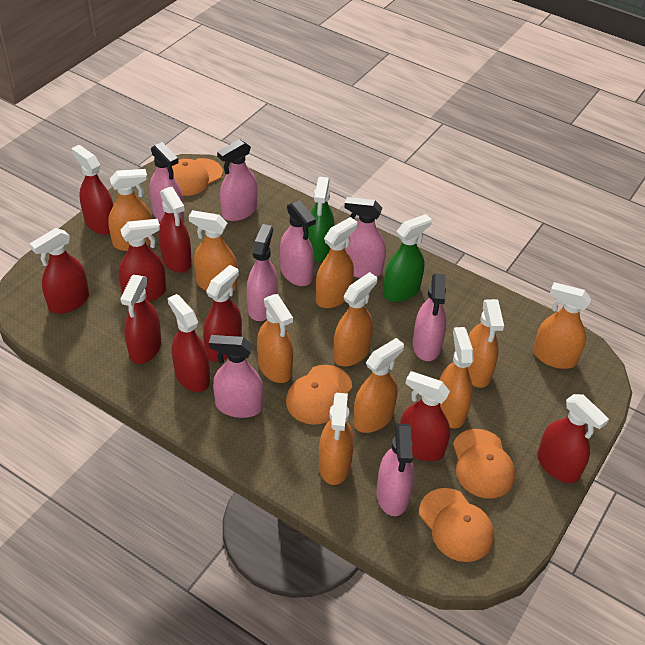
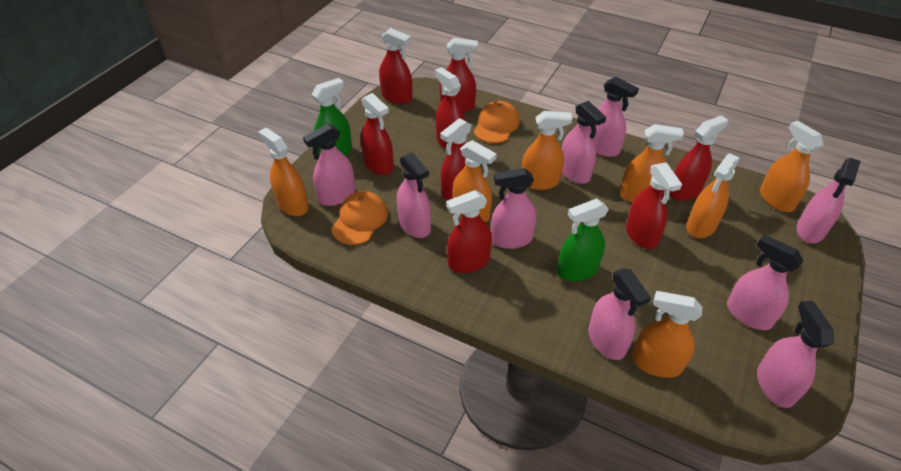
orange cap: [172,158,223,196] [286,365,352,425] [419,488,494,562] [453,429,515,498] = 4 -> [331,191,388,245] [474,101,520,143] = 2
orange spray bottle: [108,169,154,251] [189,210,238,291] [257,294,293,383] [316,217,357,308] [319,393,354,485] [333,272,377,366] [353,338,404,433] [440,327,474,429] [468,299,504,388] [533,282,591,369] = 10 -> [258,128,309,216] [452,140,497,222] [522,111,572,190] [620,124,684,203] [632,291,702,378] [687,153,739,238] [760,121,824,212] = 7
pink spray bottle: [150,142,184,222] [209,335,263,418] [217,139,258,221] [247,224,278,321] [280,200,316,286] [344,197,386,278] [377,424,414,516] [413,274,447,361] = 8 -> [303,124,355,206] [397,152,431,238] [491,168,536,249] [562,101,606,184] [589,268,651,360] [590,77,639,157] [727,234,804,330] [757,301,834,408] [797,158,861,243] = 9
red spray bottle: [30,228,89,314] [71,145,113,235] [119,219,166,302] [120,275,161,364] [158,187,192,273] [168,294,210,392] [203,265,242,362] [400,371,450,461] [537,394,609,483] = 9 -> [361,93,394,175] [379,28,412,104] [435,67,466,149] [440,38,478,113] [440,118,472,200] [446,190,492,273] [626,162,682,249] [669,115,728,201] = 8

